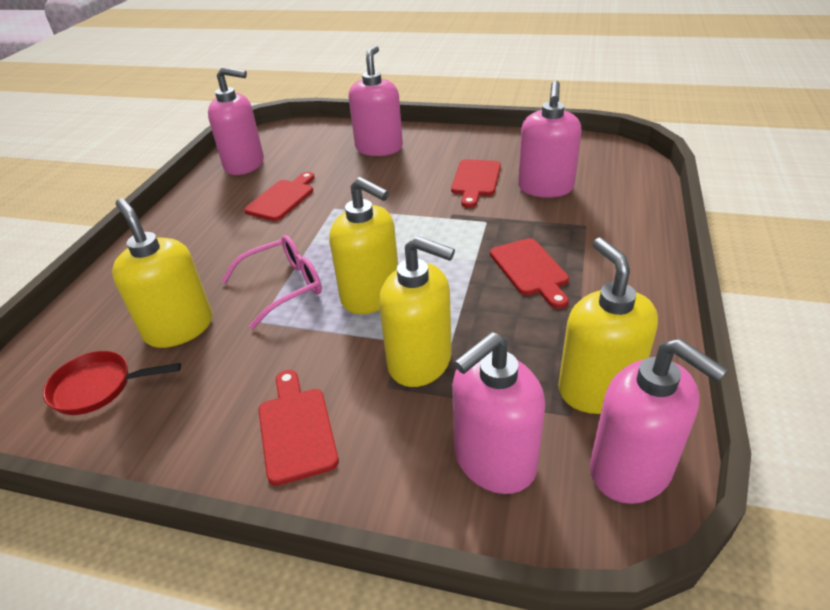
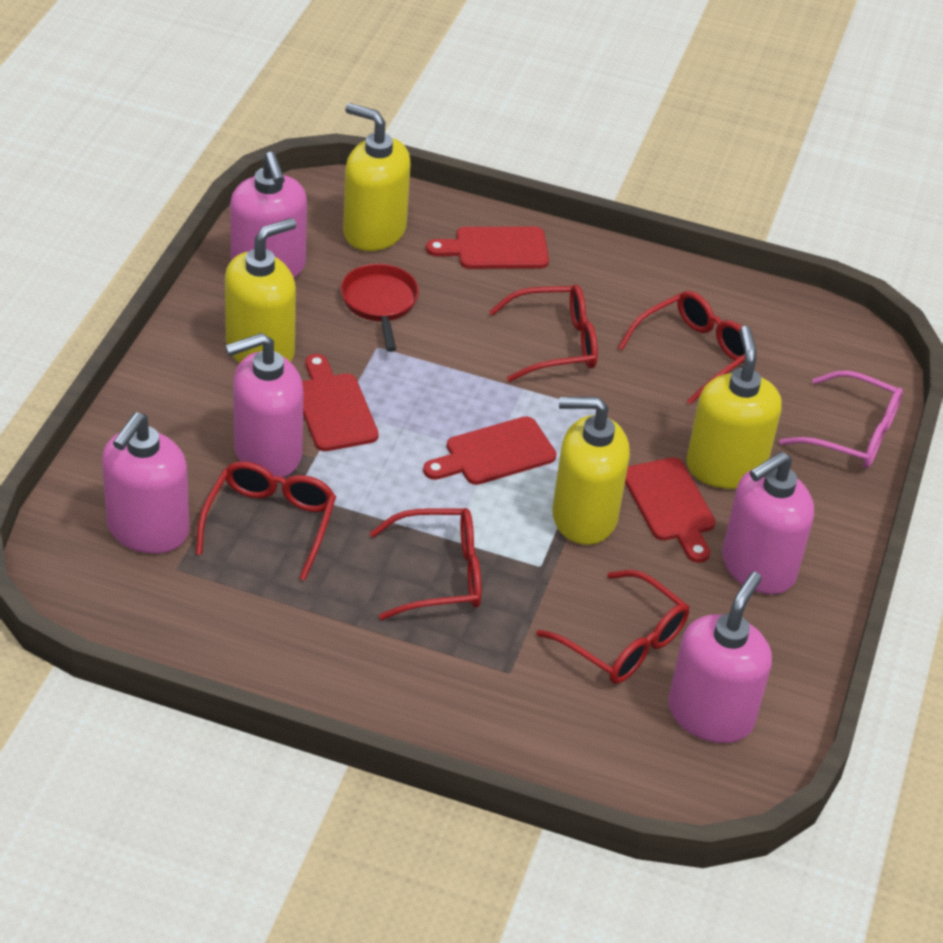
red glasses: none = 0 -> [196,461,336,581] [370,508,481,620] [489,285,598,382] [536,570,689,684] [618,291,745,405] = 5

